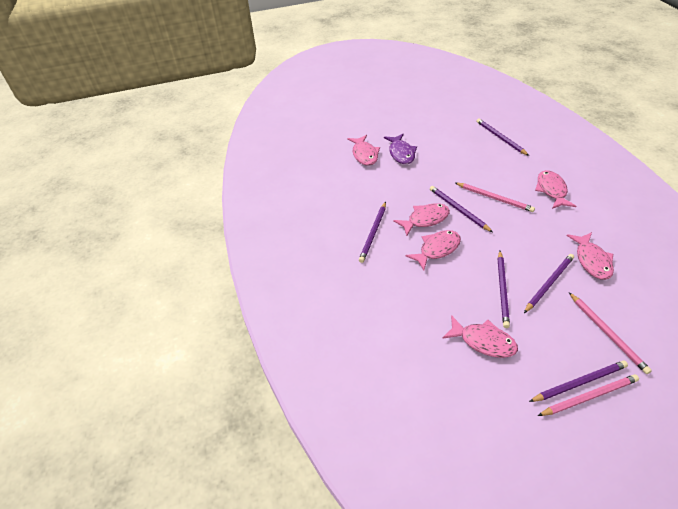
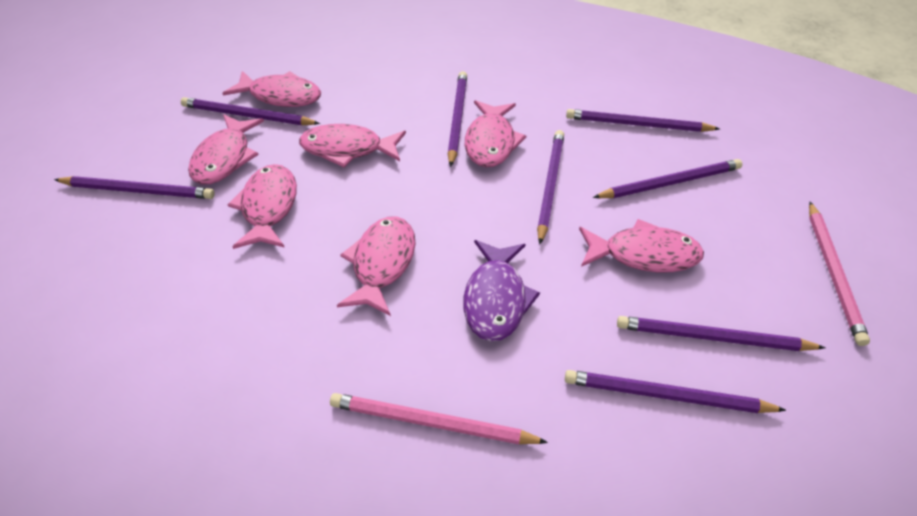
pink fish: [347,135,380,166] [393,203,450,236] [405,230,461,270] [442,315,518,358] [535,170,576,209] [566,232,614,280] = 6 -> [188,114,264,185] [222,71,321,107] [228,164,297,249] [299,124,406,168] [337,216,415,316] [465,100,526,167] [579,219,704,272] = 7
pink pencil: [455,182,535,212] [538,374,639,416] [569,292,652,374] = 3 -> [330,393,548,444] [809,202,870,346] = 2
purple pencil: [359,202,386,263] [430,186,493,232] [476,119,529,156] [498,251,510,328] [524,254,574,313] [529,361,628,402] = 6 -> [54,176,215,199] [181,97,320,125] [447,71,467,167] [537,130,564,244] [565,370,786,413] [566,109,720,132] [593,159,742,198] [617,316,825,351] = 8

